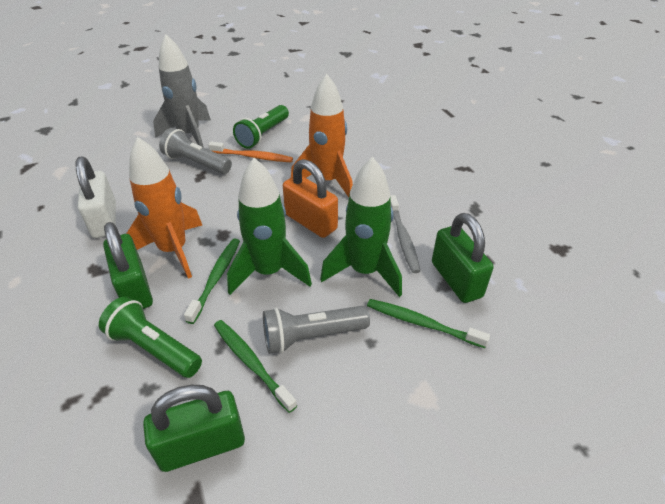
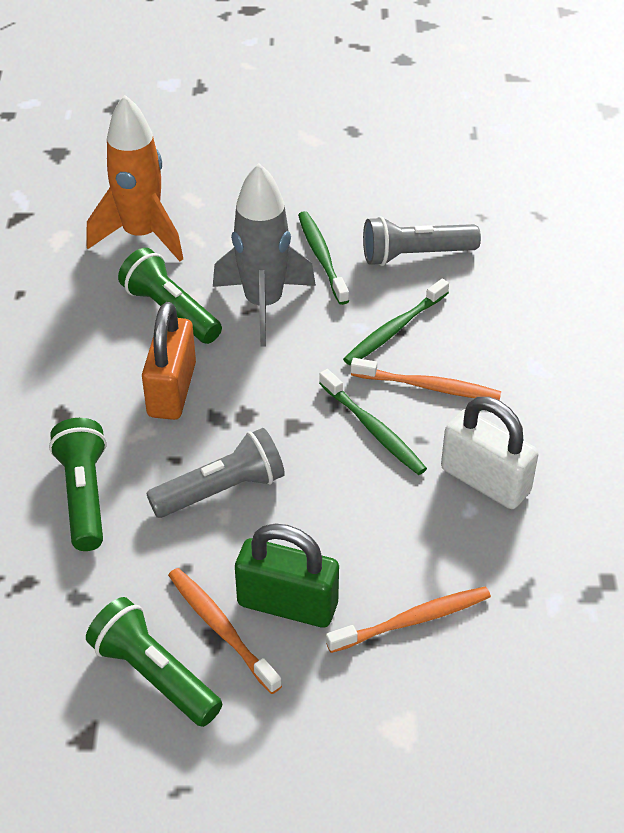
green flashlight: [99,297,202,378] [233,105,289,149] = 2 -> [49,418,107,551] [86,597,222,727] [118,248,222,344] = 3
green padlock: [103,222,153,309] [143,385,245,472] [432,213,494,303] = 3 -> [235,523,339,627] = 1
green rocket: [227,158,312,295] [320,157,402,297] = 2 -> none = 0
grey toothbrush: [390,195,420,273] = 1 -> none = 0
orange rocket: [126,137,202,279] [291,74,353,197] = 2 -> [86,95,183,261] = 1
orange toothbrush: [208,142,293,162] = 1 -> [168,568,282,694] [326,586,491,653] [351,358,501,401] = 3

